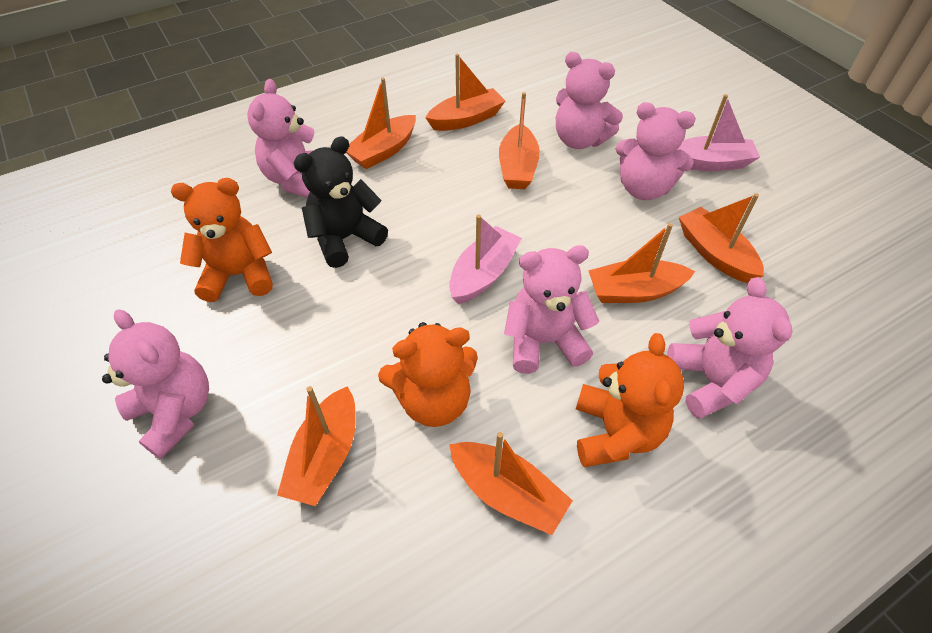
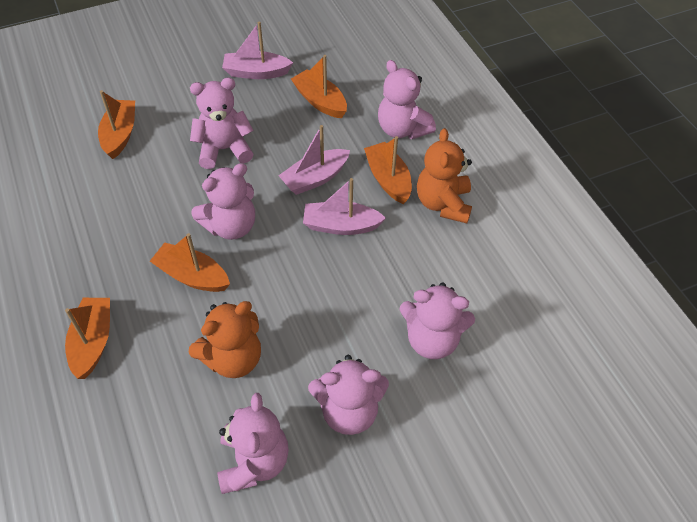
black teddy bear: [294,137,388,268] = 1 -> none = 0
orange boat: [277,386,356,506] [346,78,416,169] [425,54,505,131] [449,432,573,535] [499,92,540,189] [588,223,695,303] [679,193,764,283] = 7 -> [65,298,110,379] [98,90,135,159] [150,233,230,292] [291,55,347,118] [364,136,412,204] = 5
orange teddy bear: [171,178,273,302] [378,322,478,427] [576,333,684,467] = 3 -> [189,301,261,378] [417,128,472,223] = 2
pink boat: [449,215,522,304] [677,94,760,171] = 2 -> [222,21,293,79] [278,125,350,195] [303,178,386,235] = 3

